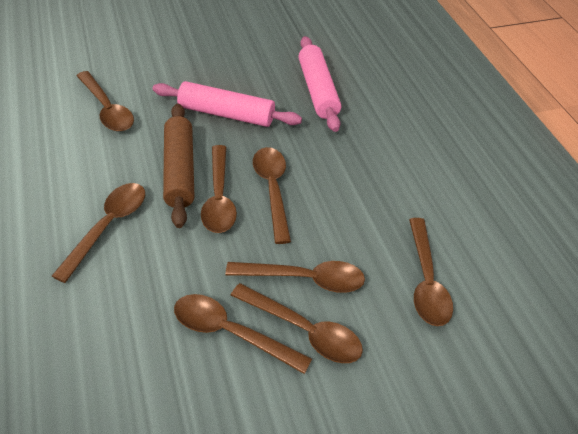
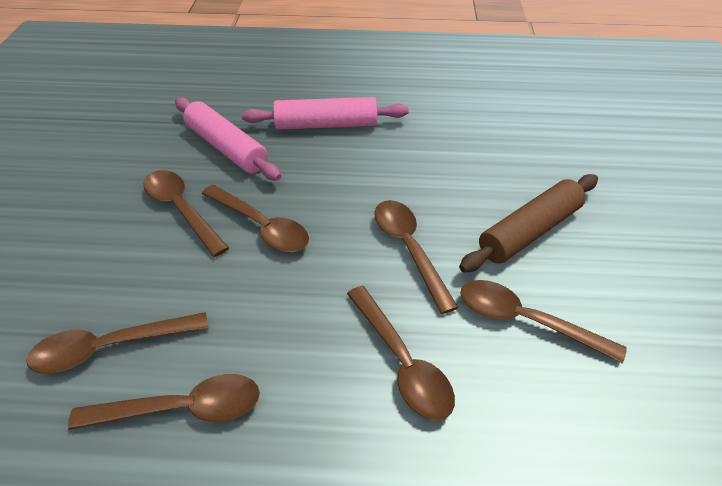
brown spoon: [52,183,145,283] [77,71,134,132] [174,294,312,374] [201,145,237,233] [225,261,365,293] [231,283,363,363] [253,147,291,244] [409,218,453,326] = 8 -> [26,312,208,374] [68,374,260,430] [143,170,229,257] [202,185,309,252] [347,286,455,421] [374,200,458,314] [460,280,627,364] = 7

